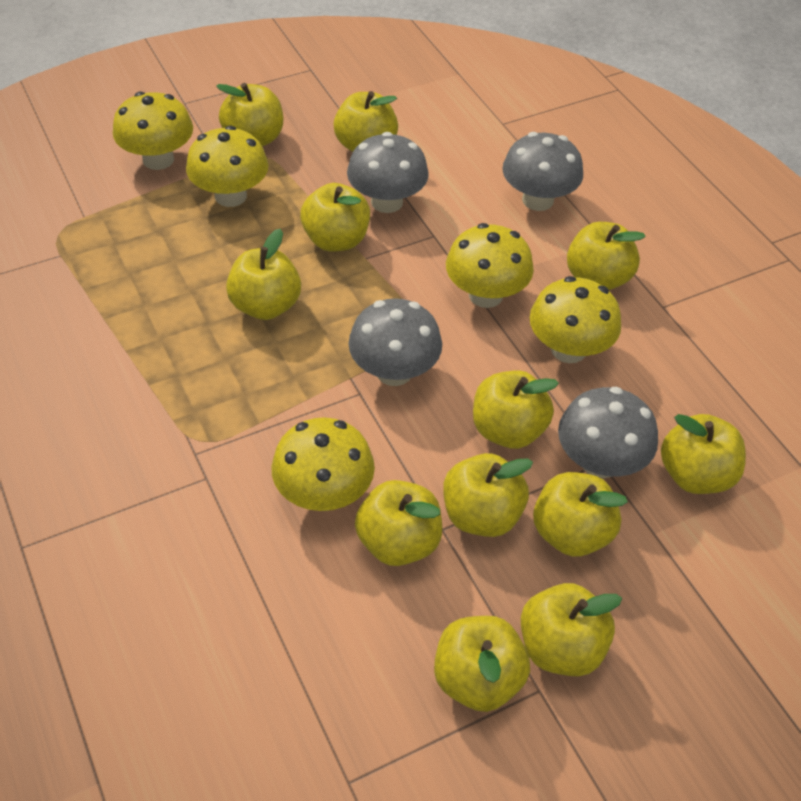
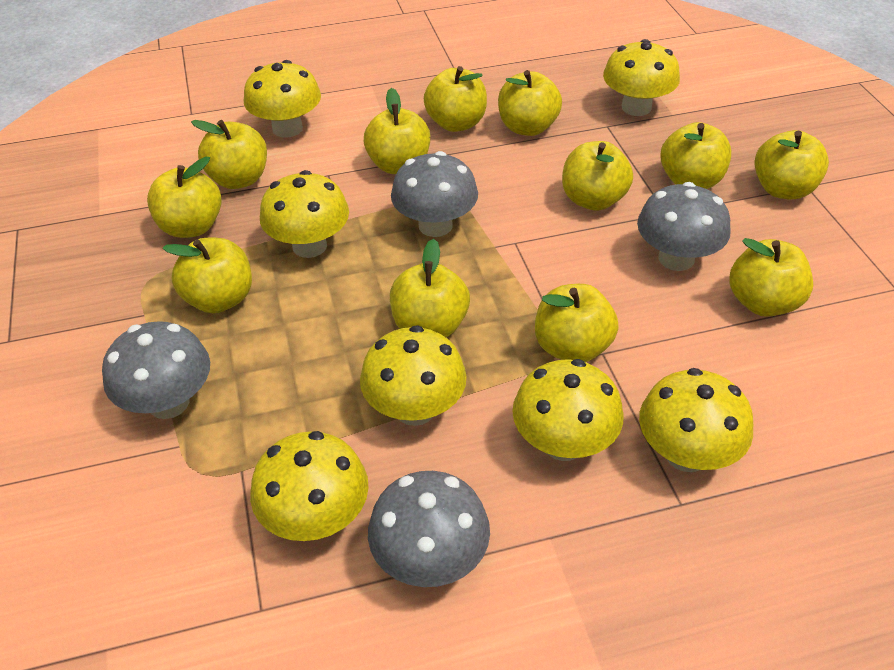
yellow mushroom: [113,91,193,170] [186,126,268,207] [271,417,375,511] [446,223,534,308] [530,276,621,363] = 5 -> [244,60,321,138] [250,431,369,541] [260,170,349,258] [360,325,467,426] [512,359,624,461] [603,39,680,116] [639,368,753,472] = 7

